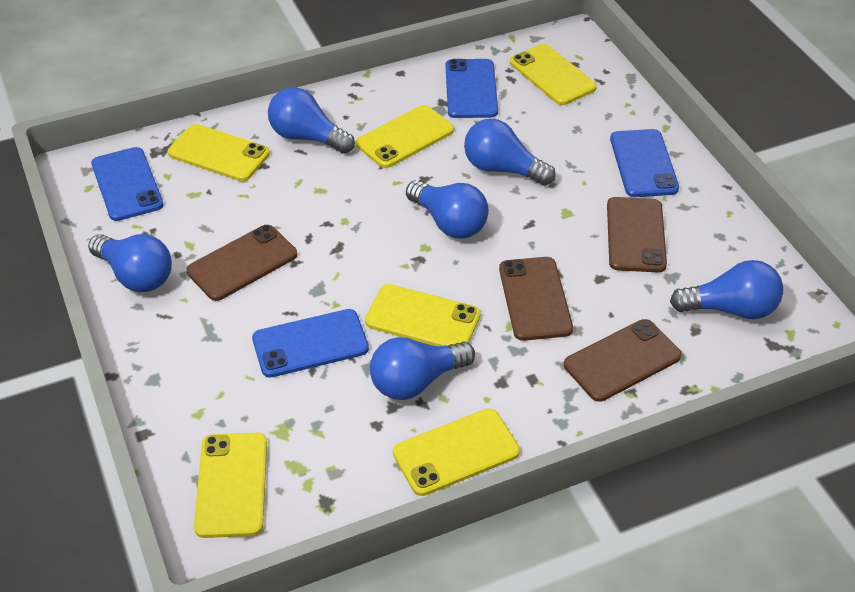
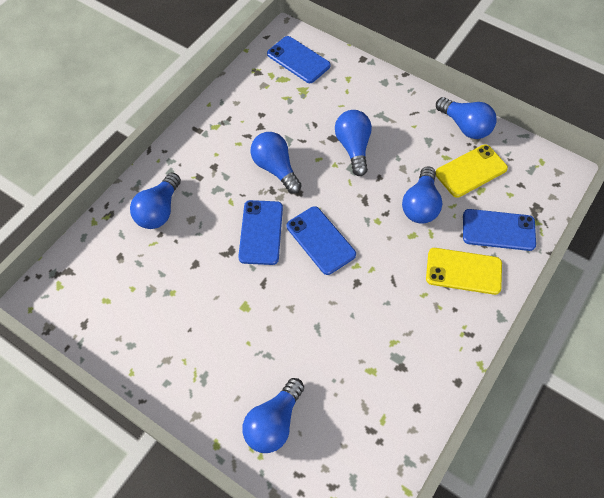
brown phone: [186,225,297,301] [499,257,573,341] [564,319,682,402] [607,197,667,272] = 4 -> none = 0
yellow phone: [168,124,270,181] [194,433,267,538] [356,105,454,168] [365,284,481,346] [393,408,520,496] [510,44,597,105] = 6 -> [426,248,502,295] [436,144,508,198] = 2

